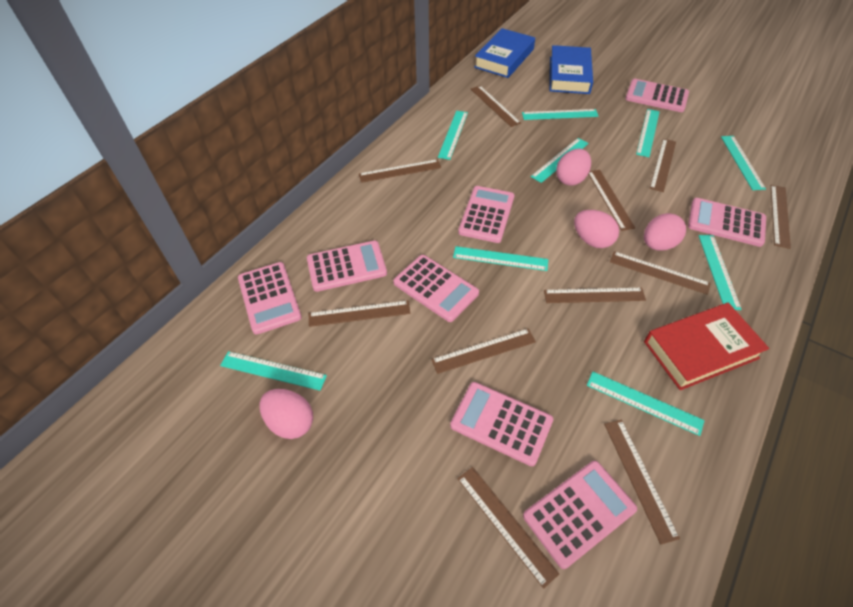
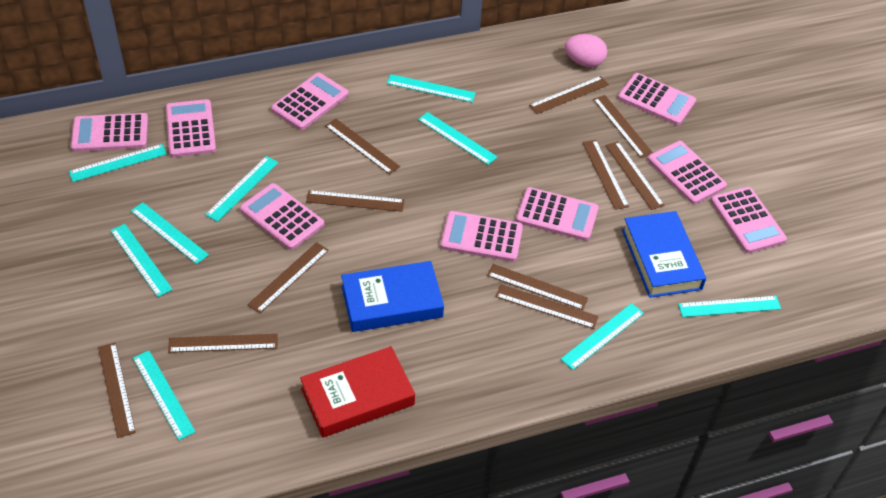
pink calculator: [238,262,302,335] [307,241,387,292] [393,255,479,322] [450,382,553,466] [458,186,514,243] [523,461,637,569] [625,79,689,112] [688,198,766,247] = 8 -> [71,113,148,152] [166,99,216,157] [240,183,324,250] [271,72,349,130] [440,211,523,262] [516,187,599,241] [618,73,696,125] [647,141,727,204] [711,187,787,253] = 9
pink egg: [259,389,313,439] [556,149,591,186] [574,210,619,248] [644,213,686,251] = 4 -> [565,34,607,67] = 1

